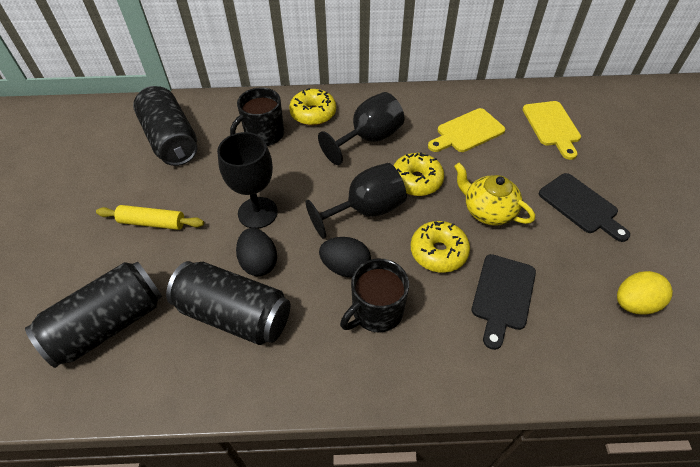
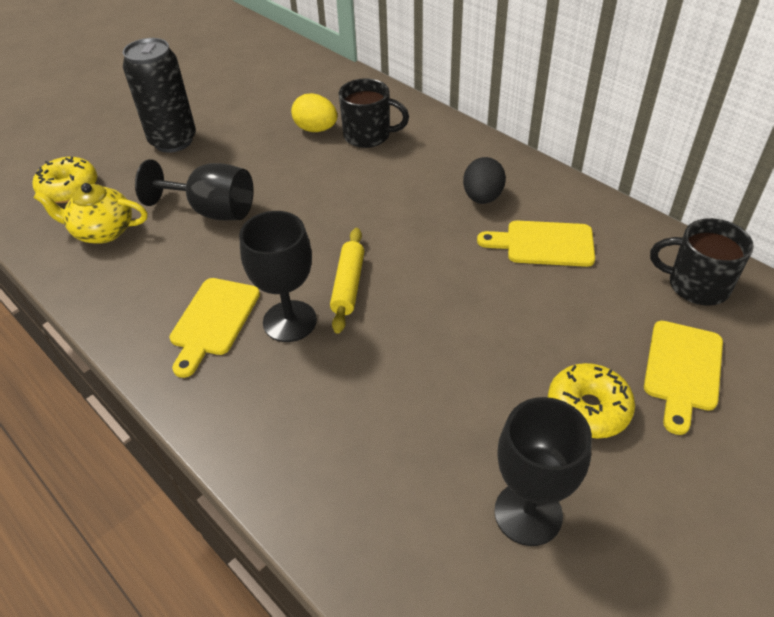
black can: [25,262,162,368] [133,86,197,166] [166,261,290,345] = 3 -> [123,38,196,153] = 1
black cutting board: [472,254,536,350] [539,173,630,242] = 2 -> none = 0
black egg: [236,228,277,276] [319,237,371,277] = 2 -> [463,157,506,204] = 1
yellow cutting board: [428,108,505,152] [522,101,581,160] = 2 -> [169,278,260,378] [477,221,595,267] [644,321,723,435] = 3
yellow donut: [289,88,336,126] [393,152,444,196] [411,221,470,273] = 3 -> [33,157,97,203] [548,363,635,439] = 2

